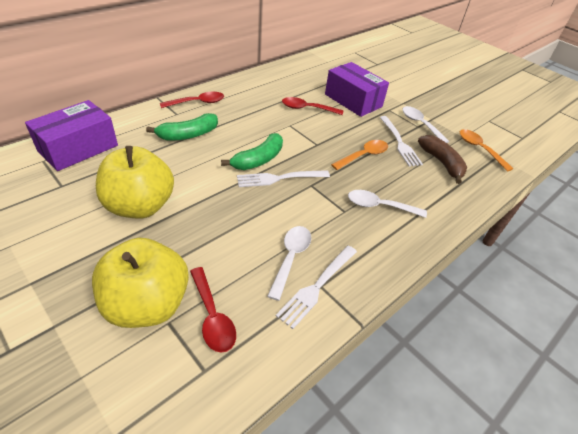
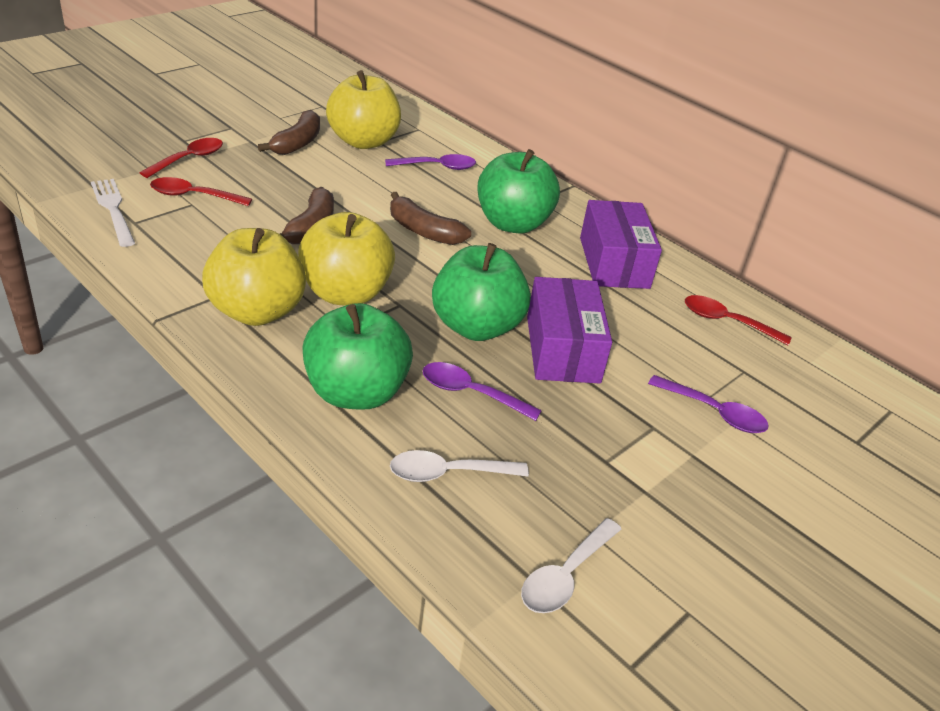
brown banana: [418,135,467,184] = 1 -> [258,110,320,155] [280,187,334,244] [390,192,471,245] = 3
green apple: none = 0 -> [302,303,413,410] [432,243,531,341] [478,149,560,234] = 3
green banana: [146,113,218,141] [221,133,283,170] = 2 -> none = 0
orange spoon: [331,140,388,170] [460,129,513,172] = 2 -> none = 0
purple spoon: none = 0 -> [385,154,476,170] [423,362,542,421] [648,375,769,433] = 3
white fork: [237,170,330,187] [276,245,357,329] [380,116,423,166] = 3 -> [91,179,135,247] = 1
white spoon: [267,226,311,301] [348,190,427,218] [402,106,449,143] = 3 -> [390,450,529,482] [521,518,621,613] = 2
yellow apple: [92,238,189,328] [96,146,174,219] = 2 -> [202,228,306,326] [298,212,395,306] [326,70,401,149] = 3

